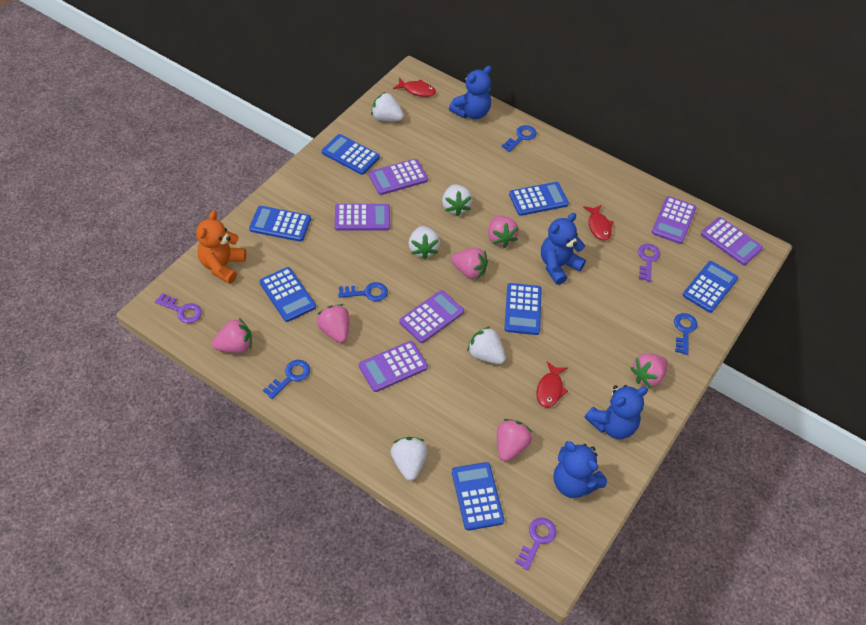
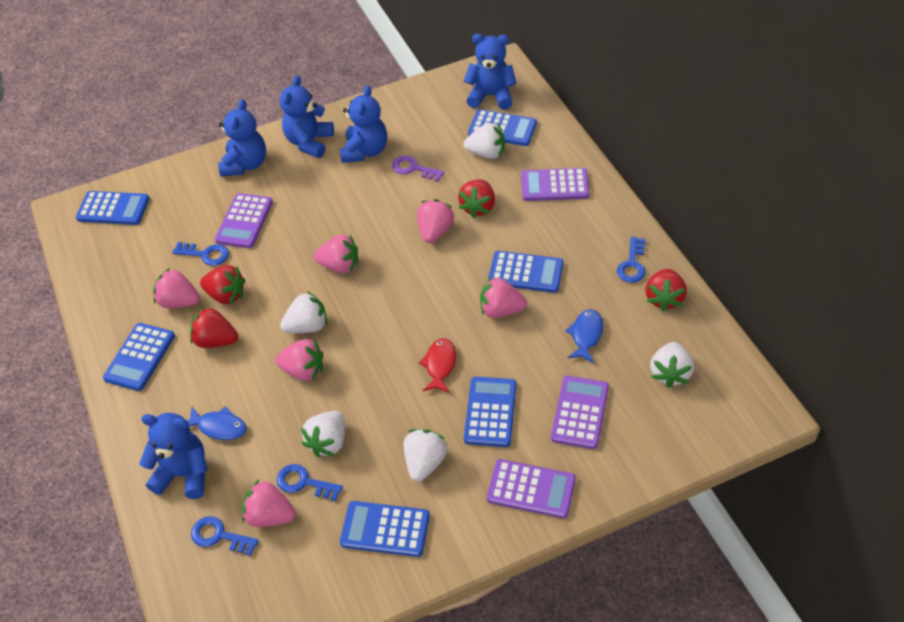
blue calculator: [249,206,311,242] [259,267,316,322] [322,134,380,175] [452,462,504,531] [505,283,542,335] [509,182,569,216] [683,261,738,313] = 7 -> [76,191,150,225] [103,323,175,391] [340,501,430,557] [464,377,516,447] [468,109,537,146] [488,251,564,293] = 6
blue fish: none = 0 -> [188,407,247,440] [565,309,603,363] = 2
blue teddy bear: [449,66,492,119] [541,213,586,285] [554,441,607,498] [585,385,648,439] = 4 -> [139,413,208,499] [218,99,266,177] [280,75,334,158] [340,85,387,163] [464,34,517,110] = 5
orange teddy bear: [196,210,246,284] = 1 -> none = 0
purple calculator: [335,204,390,231] [359,341,428,392] [369,159,428,195] [399,290,464,343] [652,196,697,244] [701,217,763,265] = 6 -> [215,193,273,248] [487,459,576,518] [521,168,590,201] [551,376,609,449] = 4
purple key: [155,293,202,323] [515,518,556,570] [638,244,660,281] = 3 -> [392,155,444,182] = 1
red fish: [393,78,436,97] [536,362,568,408] [583,205,614,241] = 3 -> [419,338,456,393] = 1
red strawberry: none = 0 -> [190,306,238,348] [200,265,245,304] [458,180,495,218] [646,269,687,311] = 4

